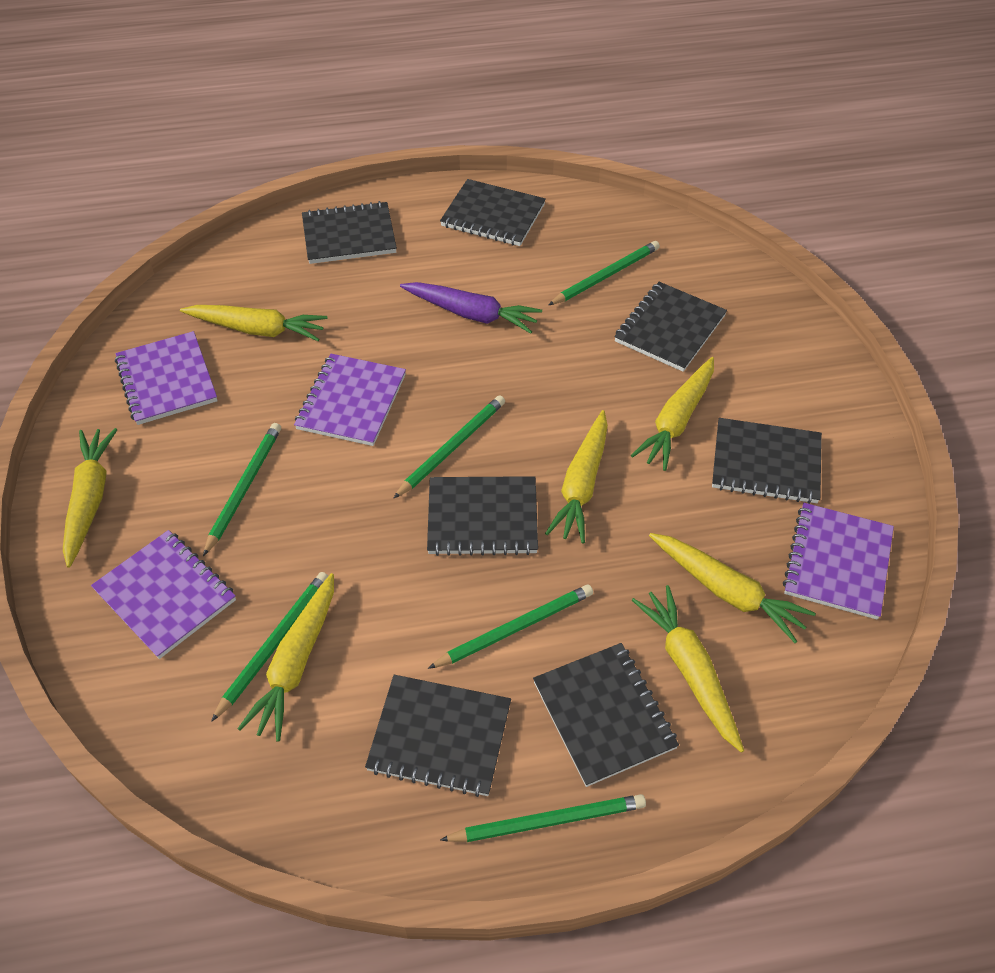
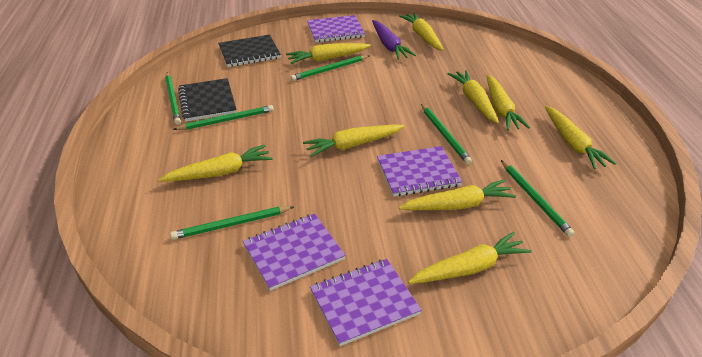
black notebook: [302,201,397,264] [365,675,511,797] [427,476,538,556] [440,179,546,246] [533,643,679,787] [614,282,727,372] [712,418,822,504] = 7 -> [178,78,237,122] [218,35,281,67] = 2
yellow carrot: [63,428,118,568] [180,305,328,341] [237,573,334,742] [545,410,608,544] [631,357,714,471] [632,585,744,753] [649,533,816,643] = 7 -> [158,145,272,182] [286,43,371,64] [303,125,404,157] [399,13,444,51] [399,179,516,210] [408,232,531,284] [447,70,499,124] [487,75,530,130] [545,106,616,169] = 9

